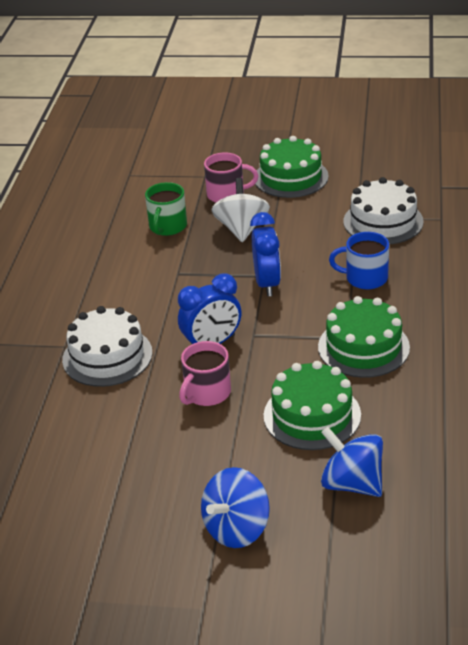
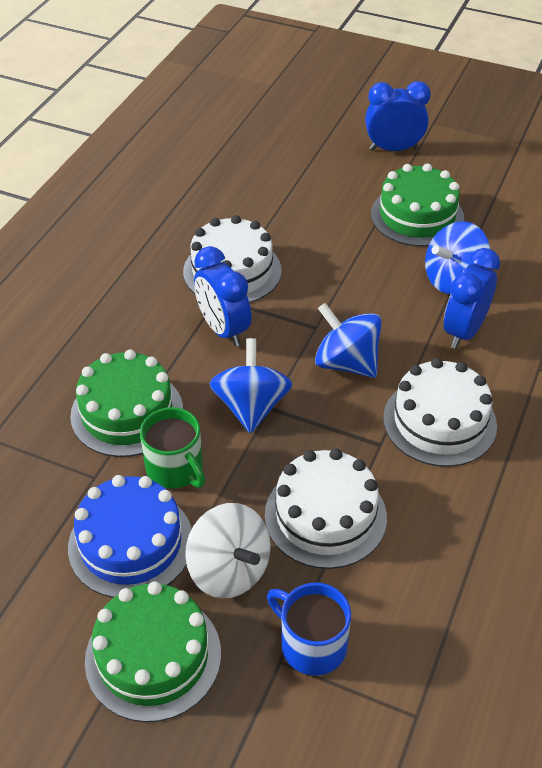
blue cake: none = 0 -> [68,475,192,598] = 1
blue clock: [178,273,242,345] [250,212,281,296] = 2 -> [194,246,251,347] [365,81,431,151] [444,248,500,349] = 3
blue spinning top: [201,467,270,548] [321,426,383,497] = 2 -> [209,338,293,434] [315,303,381,378] [425,222,490,294] = 3
pink mug: [179,341,231,406] [204,153,258,203] = 2 -> none = 0
white cake: [62,306,153,387] [343,177,424,245] = 2 -> [183,215,282,303] [265,448,387,569] [383,358,497,467] = 3

